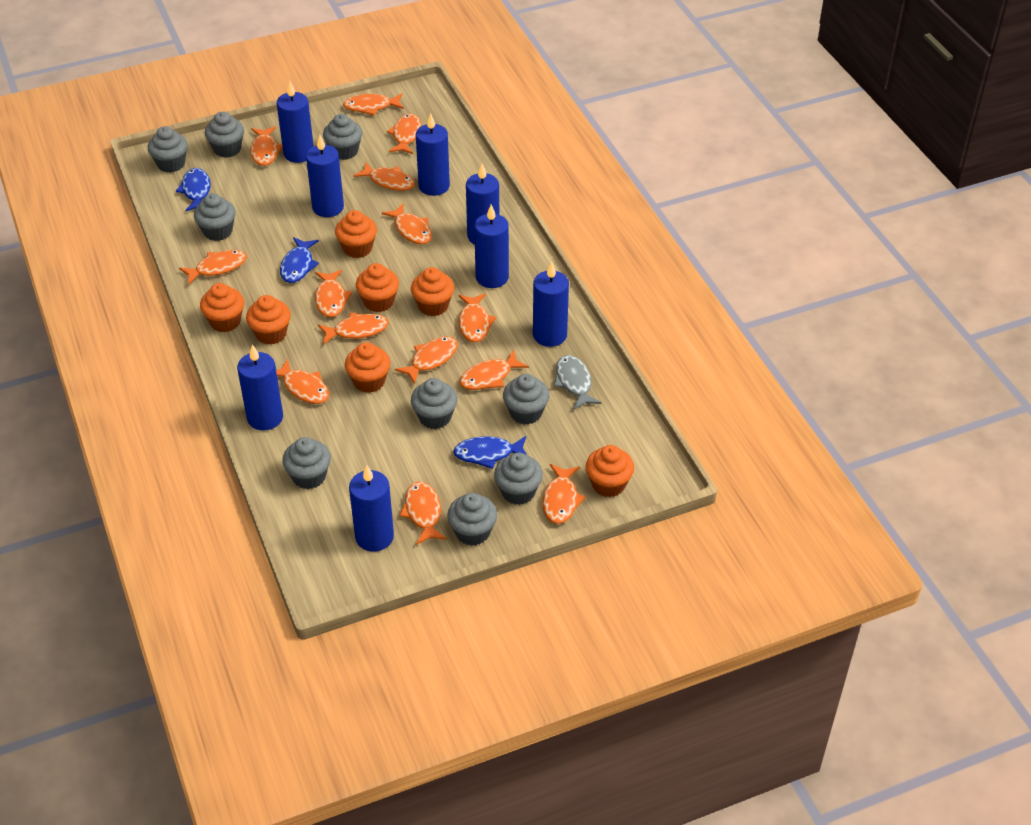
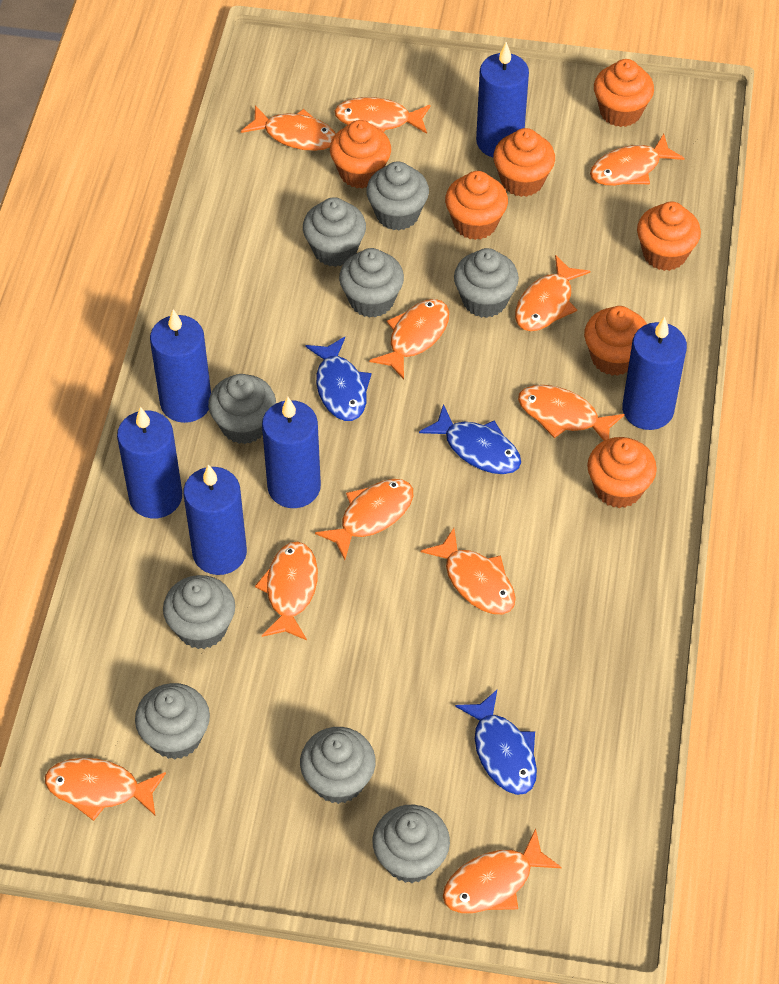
blue candle: [237,344,283,431] [277,81,314,163] [306,135,344,217] [349,465,394,552] [416,113,450,196] [466,164,499,245] [474,204,509,288] [533,262,569,347] = 8 -> [117,407,182,518] [150,309,211,423] [183,464,247,575] [262,397,321,508] [476,42,529,157] [622,316,687,430] = 6
grey fish: [554,355,601,410] = 1 -> none = 0
orange fish: [179,250,247,285] [250,127,283,166] [276,359,329,404] [315,270,352,317] [318,312,389,345] [343,93,404,115] [353,162,415,191] [382,203,432,244] [387,114,422,154] [395,337,458,384] [399,482,447,545] [458,294,496,342] [459,350,529,390] [542,464,586,524] = 14 -> [45,758,166,821] [241,105,336,151] [255,542,318,640] [315,479,413,560] [335,97,431,134] [369,299,449,379] [421,528,516,614] [443,829,562,913] [515,255,590,331] [518,385,624,441] [590,134,684,186] = 11

